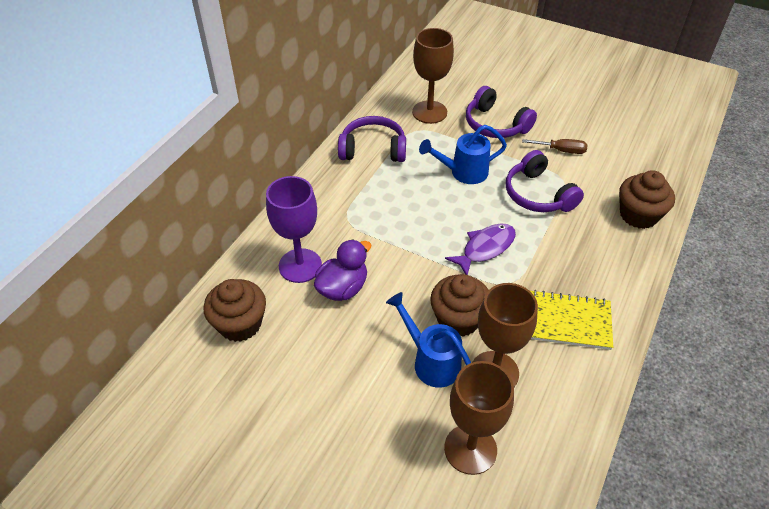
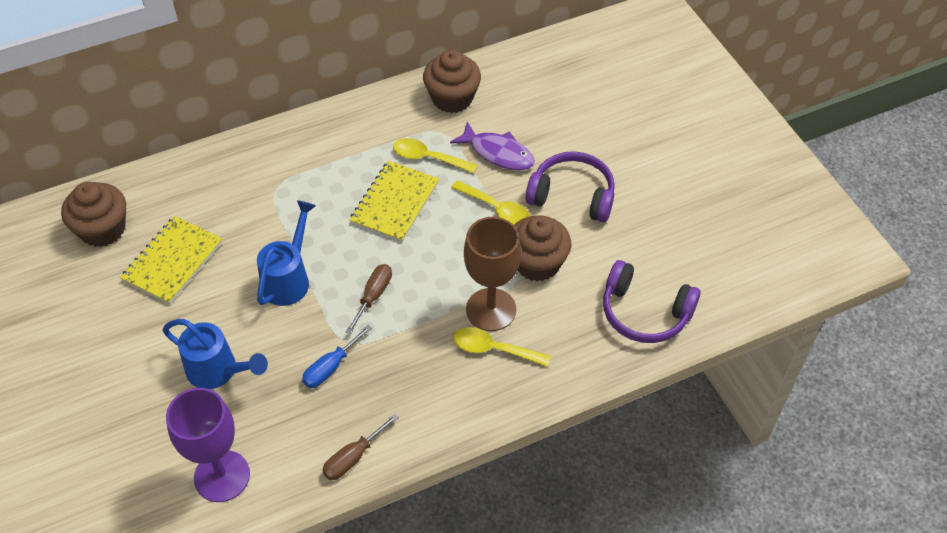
blue screwdriver: none = 0 -> [302,325,372,388] = 1
brown goblet: [412,28,454,124] [444,361,514,475] [472,283,538,387] = 3 -> [464,217,521,331] = 1
brown screwdriver: [522,139,588,154] = 1 -> [322,414,399,480] [346,264,392,334] = 2
purple duck: [314,239,371,301] = 1 -> none = 0
purple headphones: [338,116,406,162] [466,86,537,138] [506,150,584,212] = 3 -> [525,151,615,222] [603,260,701,343] = 2
yellow notebook: [530,290,613,350] = 1 -> [120,216,222,304] [350,161,439,242] = 2
yellow spoon: none = 0 -> [393,138,478,173] [451,180,530,225] [453,327,551,367] = 3

